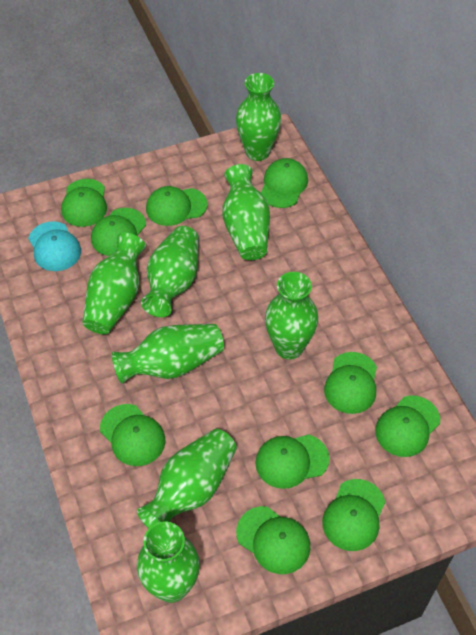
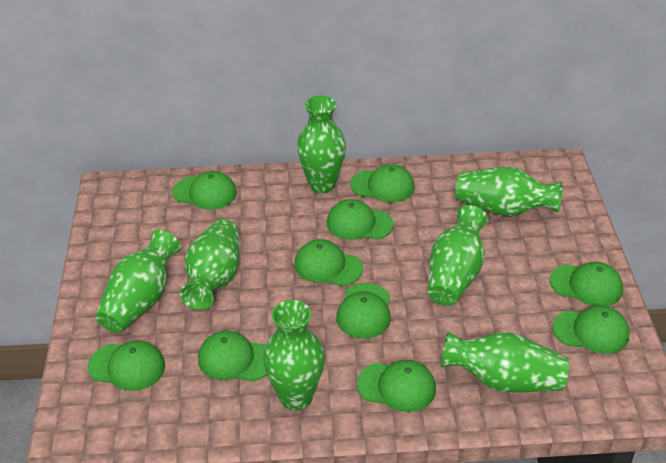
green vase: [82,233,146,334] [112,324,224,384] [137,429,237,528] [137,521,200,603] [141,226,199,317] [223,164,270,260] [236,73,281,161] [265,272,318,360] = 8 -> [95,230,181,333] [180,219,240,310] [263,300,325,411] [297,95,346,193] [428,205,488,306] [441,331,569,392] [455,167,563,216] = 7
turquoise cap: [28,221,81,271] = 1 -> none = 0

